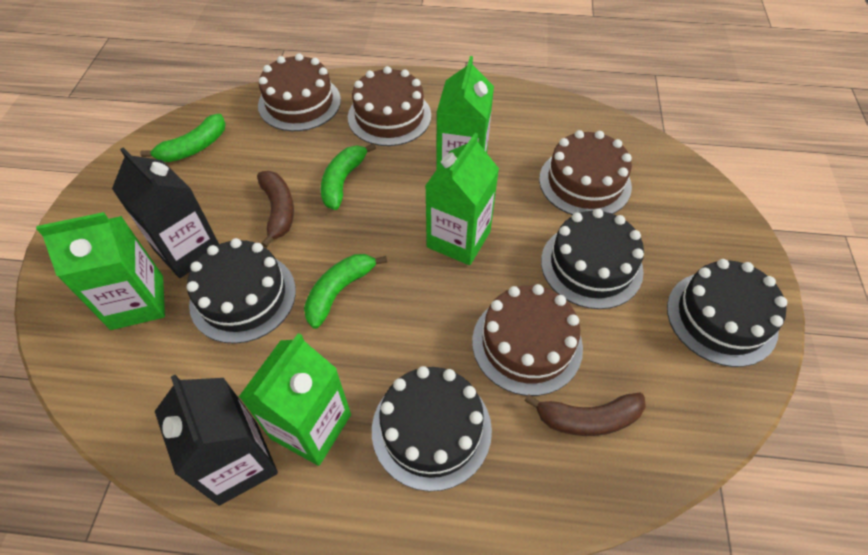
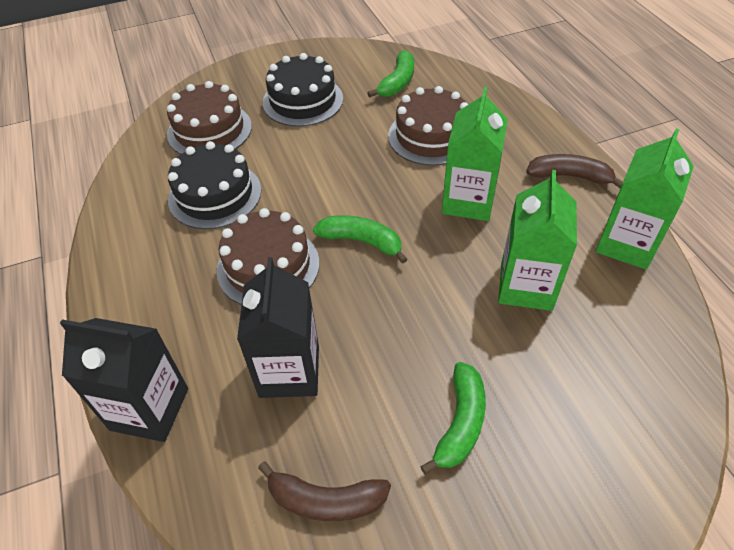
black cake: [187,238,296,344] [372,366,492,491] [541,209,644,309] [667,259,787,367] = 4 -> [168,141,261,229] [263,53,343,127] = 2
brown cake: [258,53,341,131] [348,66,431,146] [472,284,583,396] [539,130,632,215] = 4 -> [167,81,252,155] [217,208,320,305] [388,86,468,166] = 3
green carton: [36,212,165,330] [239,333,351,466] [425,133,499,265] [436,56,494,170] = 4 -> [442,87,508,221] [498,170,577,311] [596,129,694,269] = 3

